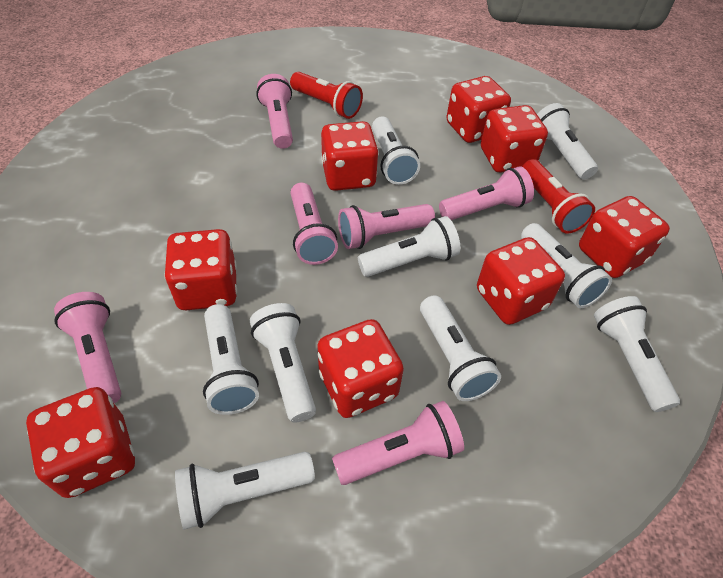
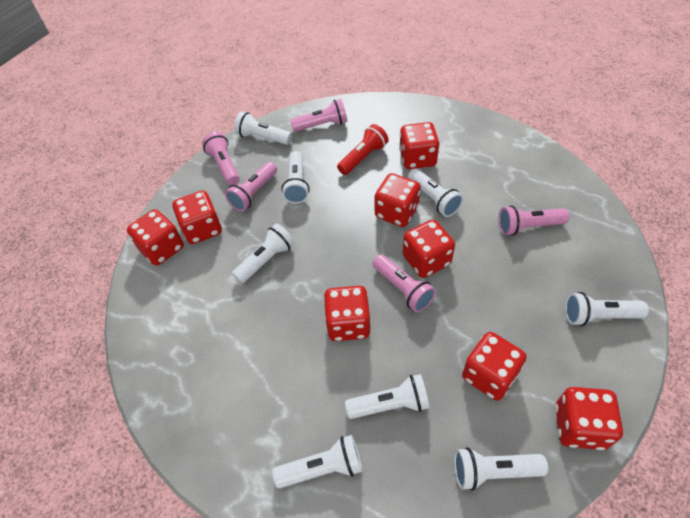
pink flashlight: [54,292,121,403] [256,74,293,149] [290,183,338,265] [332,401,464,485] [338,204,435,249] [439,166,534,220] = 6 -> [202,132,240,185] [225,162,277,211] [290,99,347,132] [373,255,436,313] [498,205,569,236] = 5
red flashlight: [290,72,363,119] [522,159,595,234] = 2 -> [337,124,389,175] = 1
white flashlight: [175,452,315,530] [203,304,259,415] [250,303,316,422] [358,216,460,277] [372,117,420,185] [420,295,501,401] [521,223,612,308] [537,103,598,180] [594,296,680,412] = 9 -> [232,223,295,283] [234,112,292,145] [273,435,362,488] [282,151,310,204] [345,374,430,419] [408,168,463,217] [454,447,548,491] [565,292,649,326] = 8

